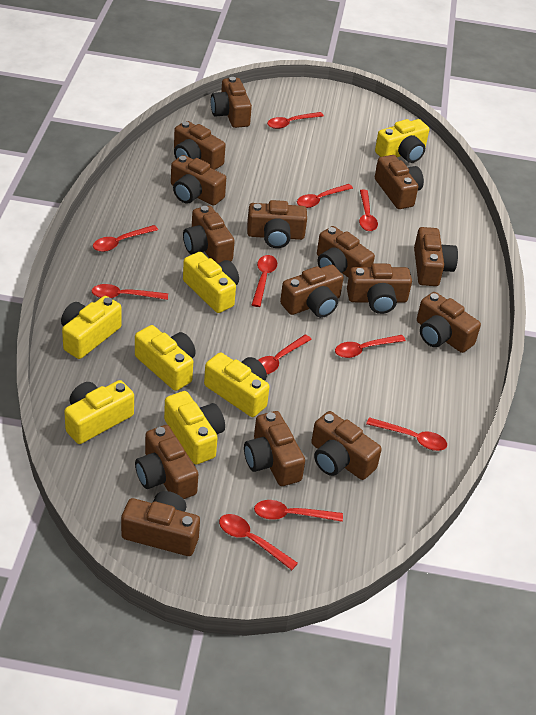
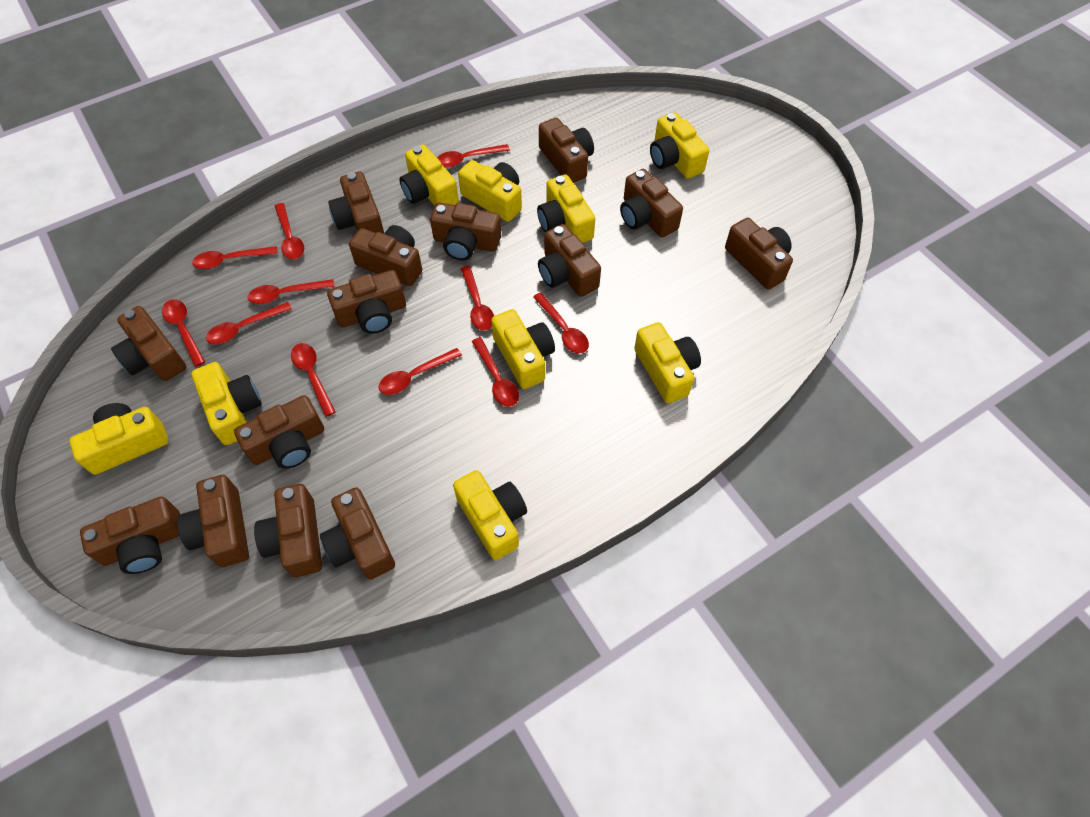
brown camera: [121,491,200,556] [135,425,198,499] [171,155,226,206] [174,121,226,170] [183,206,235,264] [211,77,252,128] [244,411,305,486] [247,200,307,248] [280,265,344,318] [311,411,382,480] [317,226,375,278] [347,264,412,314] [375,155,424,209] [414,227,458,286] [417,292,481,353] = 15 -> [80,496,180,574] [111,306,186,381] [177,475,249,567] [234,395,324,469] [254,484,322,577] [320,488,395,580] [327,270,406,334] [328,172,384,234] [349,225,422,286] [430,203,501,260] [538,224,601,297] [539,118,594,183] [620,169,683,238] [725,218,793,290] = 14
yellow camera: [61,296,122,359] [64,380,134,444] [135,325,196,391] [164,391,225,464] [183,252,239,313] [204,352,270,417] [375,119,429,163] = 7 -> [69,403,168,475] [191,362,262,445] [399,144,459,206] [453,470,527,560] [458,160,522,222] [491,309,555,389] [537,174,595,243] [634,322,701,404] [650,112,709,179] = 9

